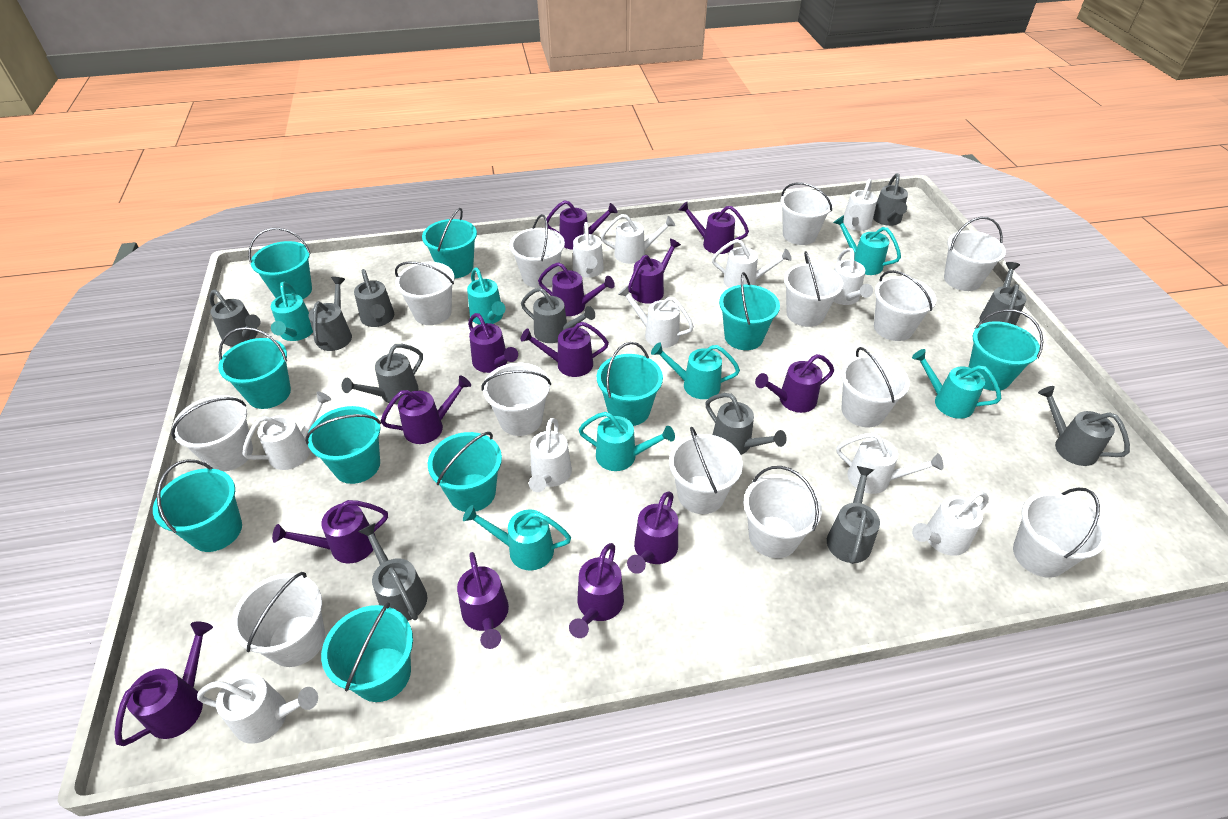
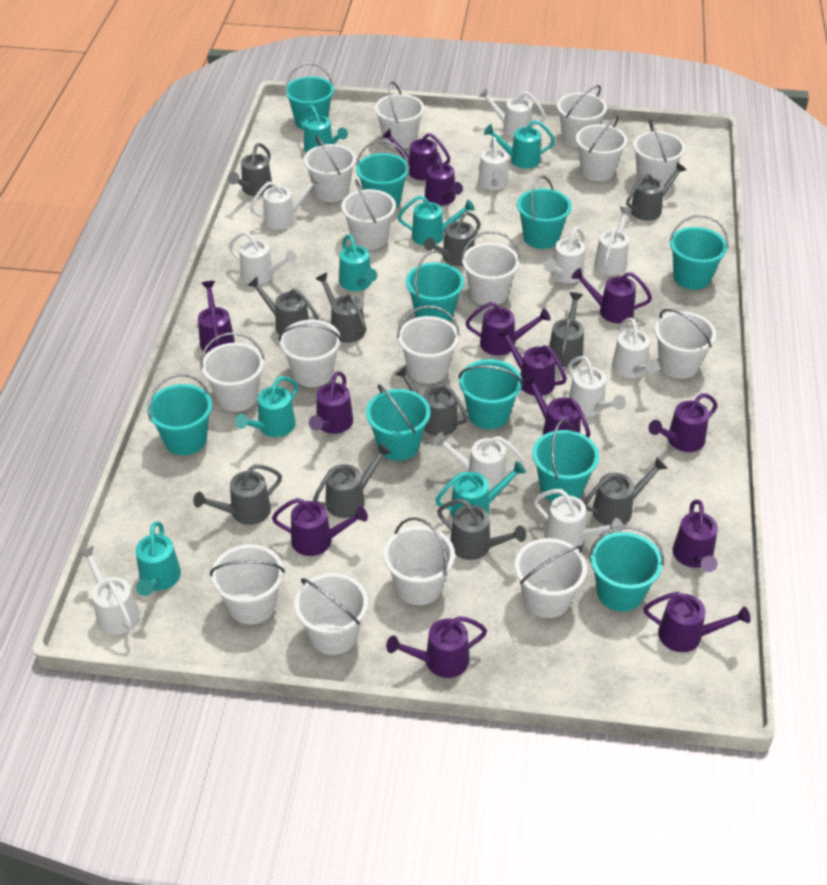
white bucket: [171,395,253,472] [231,572,325,667] [395,262,454,325] [482,363,551,436] [510,214,565,288] [669,427,743,514] [744,466,822,558] [780,182,833,245] [784,251,843,327] [841,347,910,427] [874,270,937,341] [944,217,1006,291] [1013,487,1107,578] = 13 -> [200,332,265,412] [210,544,285,625] [279,319,342,387] [294,573,368,655] [304,135,356,202] [341,180,396,250] [375,81,425,149] [383,517,455,605] [397,305,460,384] [461,231,520,305] [515,538,587,618] [557,85,607,148] [576,116,627,181] [633,120,685,185] [655,309,716,379] = 15

